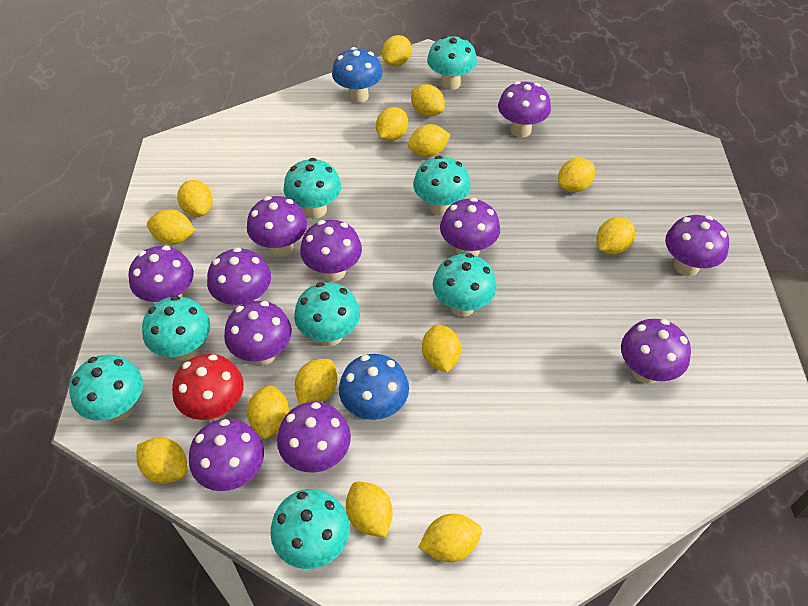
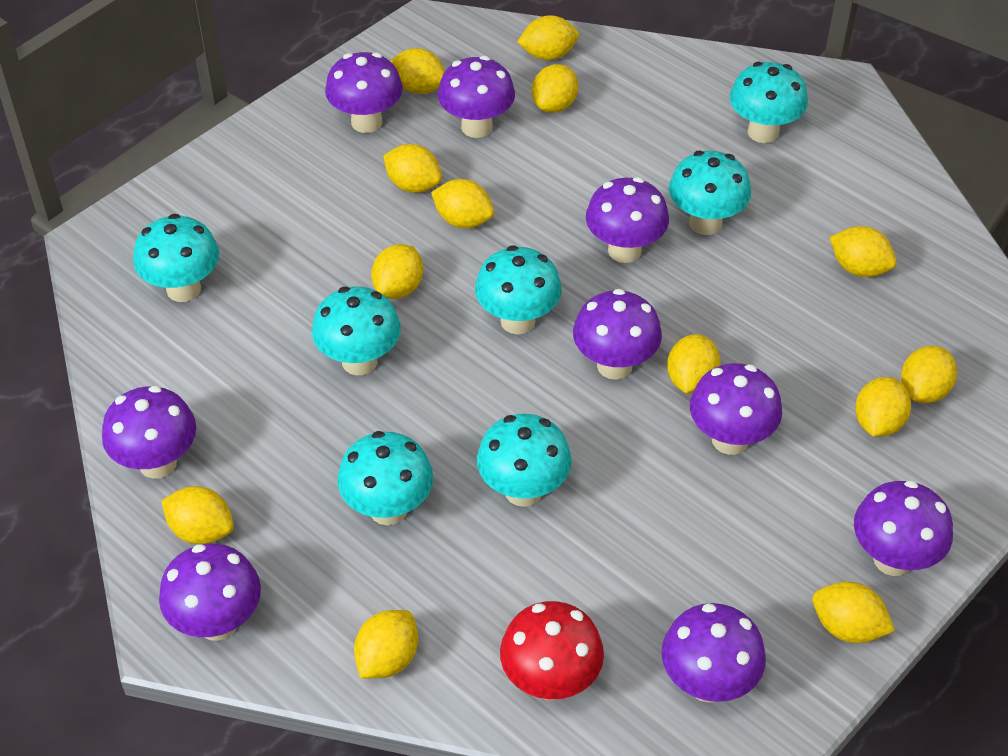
blue mushroom: [332,47,383,103] [339,354,409,420] = 2 -> none = 0
purple mushroom: [128,246,194,302] [189,419,264,491] [207,247,271,309] [224,301,292,365] [247,196,307,257] [277,402,351,473] [300,220,362,281] [440,198,500,256] [498,81,551,137] [621,319,691,384] [665,215,729,276] = 11 -> [102,386,196,479] [159,543,261,641] [325,52,403,133] [438,56,515,138] [573,289,662,380] [586,177,669,263] [661,603,766,703] [690,363,782,455] [854,480,953,576] = 9
turquoise mushroom: [69,355,143,421] [142,296,210,361] [270,489,350,569] [284,158,341,218] [294,282,360,346] [413,156,471,216] [427,36,477,90] [433,253,497,317] = 8 -> [133,214,219,302] [312,286,401,375] [337,431,433,525] [475,245,562,335] [477,414,572,507] [669,151,751,235] [730,62,808,143] = 7
yellow lemon: [136,438,187,483] [147,209,195,245] [177,180,213,217] [247,385,289,439] [295,359,338,405] [346,482,393,537] [376,107,408,141] [382,35,412,66] [408,124,450,157] [411,84,445,117] [418,514,482,562] [422,324,461,373] [558,158,595,192] [596,217,635,254] = 14 -> [162,486,234,544] [354,610,418,679] [371,244,423,299] [383,144,442,193] [390,48,445,94] [431,179,494,228] [517,15,579,60] [532,64,578,113] [667,334,721,393] [812,582,895,643] [829,226,897,277] [855,377,911,437] [901,346,957,403] = 13

